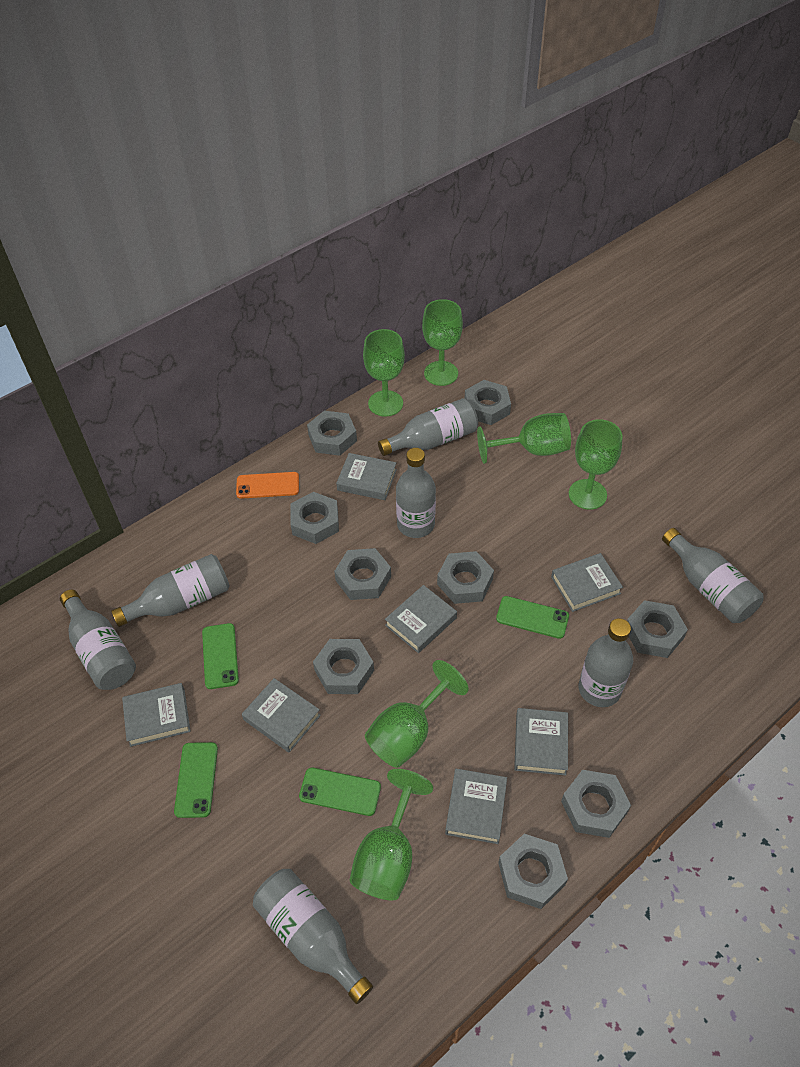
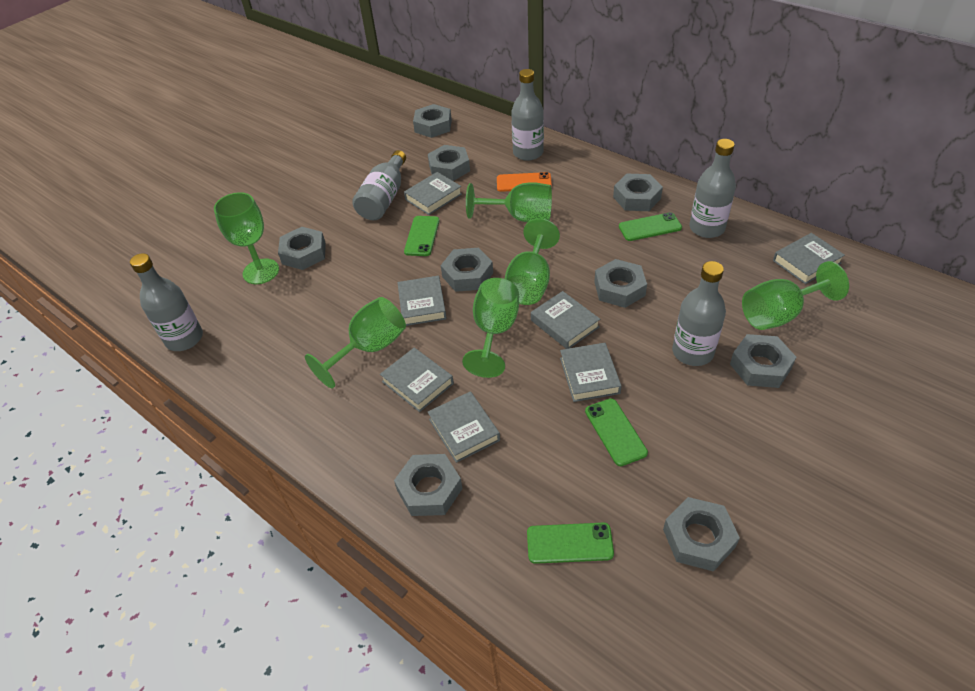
grey bottle: [60,590,136,690] [111,554,230,627] [253,869,373,1004] [378,398,478,456] [396,448,436,538] [579,618,633,707] [662,528,763,623] = 7 -> [130,253,203,351] [352,150,406,220] [511,69,544,161] [672,261,726,366] [690,139,736,238] = 5

